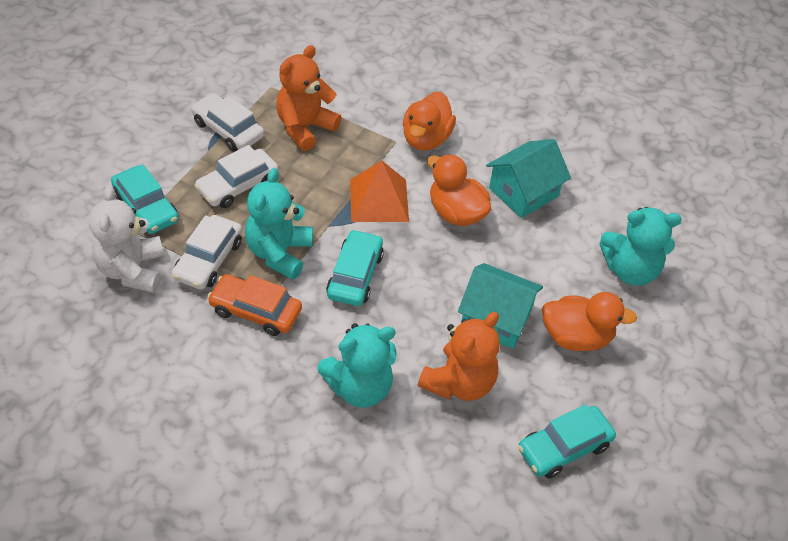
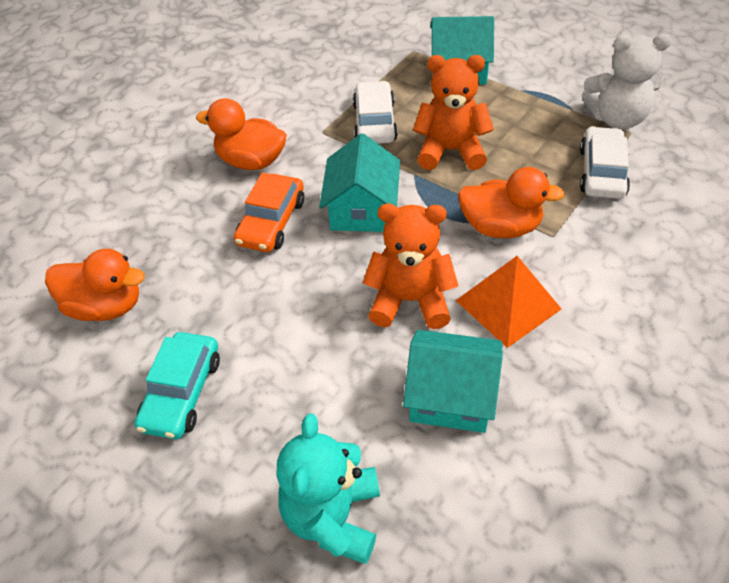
turquoise car: [111,165,179,234] [326,229,384,306] [518,404,616,479] = 3 -> [135,332,220,439] = 1
turquoise house: [458,263,543,349] [486,139,571,218] = 2 -> [319,133,400,232] [403,330,503,433] [430,16,494,84] = 3
turquoise teddy bear: [245,168,313,279] [317,323,396,408] [600,207,682,285] = 3 -> [277,413,380,564] = 1
white car: [172,215,242,290] [191,93,264,151] [194,145,278,208] = 3 -> [353,81,398,144] [580,126,630,199] = 2

